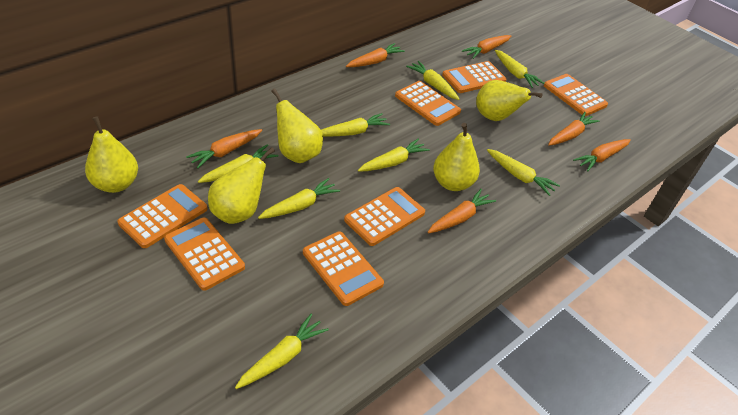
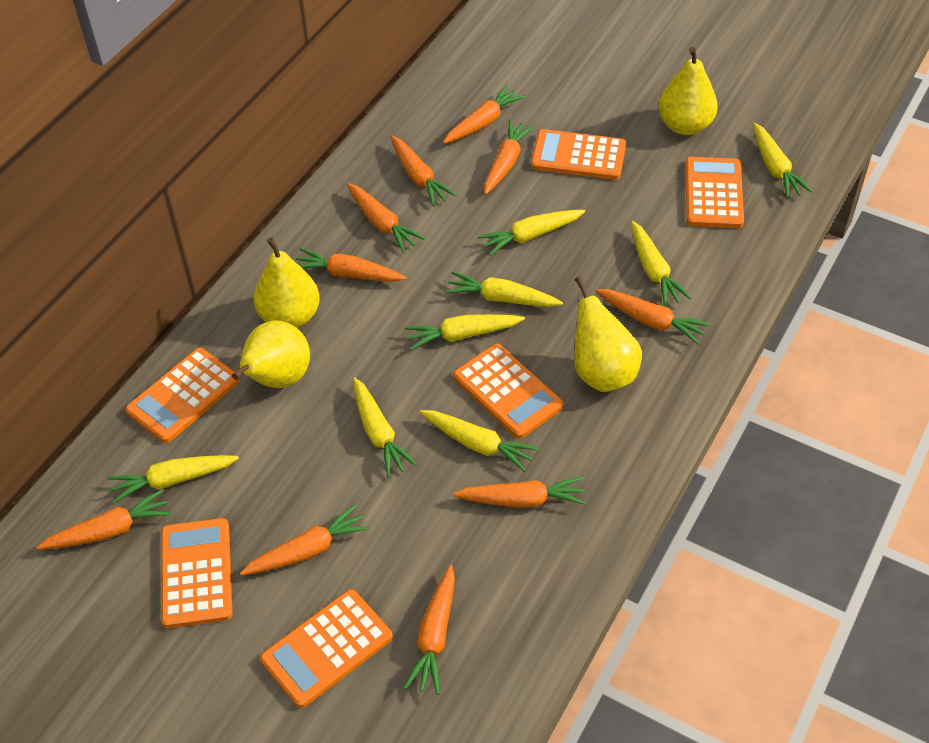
orange calculator: [117,184,208,248] [164,217,245,291] [303,231,384,306] [344,187,425,246] [395,81,461,126] [442,61,507,93] [544,74,608,116] = 7 -> [125,348,240,443] [161,518,233,628] [260,589,393,708] [453,344,564,439] [531,129,626,180] [685,157,744,228] = 6
orange carrot: [186,129,262,168] [346,43,405,67] [427,189,496,233] [462,35,511,59] [548,112,600,146] [573,139,631,171] = 6 -> [37,489,172,550] [240,504,370,575] [296,248,406,282] [347,183,425,253] [391,136,456,206] [404,565,455,695] [443,85,526,144] [453,477,586,508] [484,120,534,195] [596,289,710,345] = 10
yellow pear: [85,116,138,193] [208,147,275,224] [271,89,323,163] [433,123,480,191] [476,80,543,121] = 5 -> [232,320,310,388] [254,237,320,328] [574,276,642,392] [658,47,718,135] = 4

